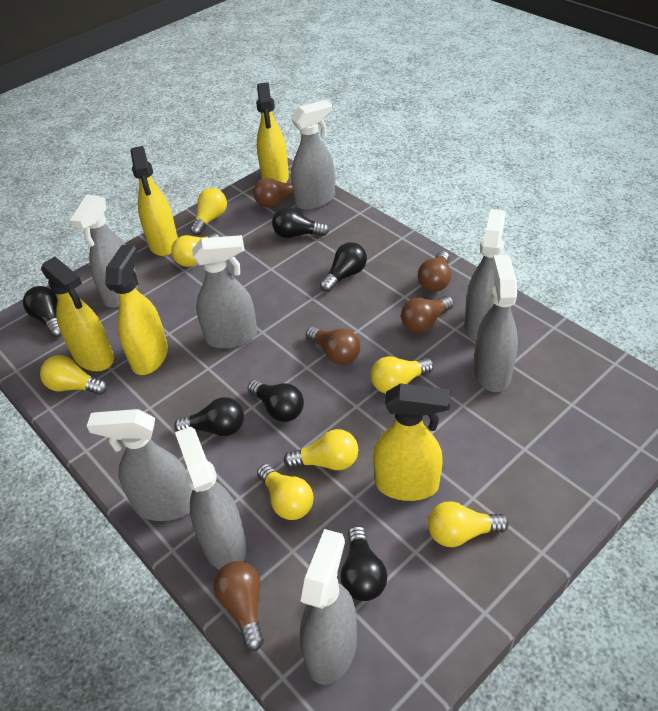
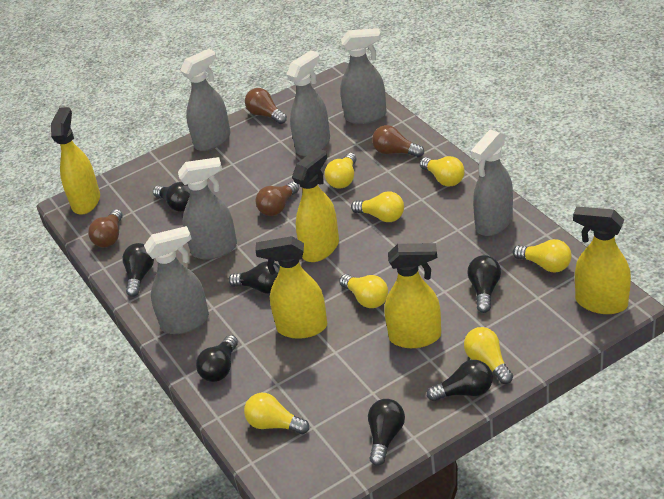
black light bulb: [23,286,62,337] [174,397,244,436] [247,380,304,422] [272,207,329,238] [320,242,367,292] [340,526,387,601] = 6 -> [122,243,154,297] [153,182,190,212] [196,335,238,382] [228,261,280,294] [368,399,405,466] [427,360,492,401] [467,255,501,313] = 7
brown light bulb: [214,561,264,651] [253,178,294,208] [306,327,360,365] [401,296,454,333] [418,251,451,292] = 5 -> [88,209,122,247] [245,88,287,124] [255,181,299,216] [372,125,424,157] = 4
grey spray bottle: [70,194,139,308] [87,409,193,521] [175,427,247,570] [192,235,257,349] [291,100,335,210] [300,529,357,685] [465,209,506,340] [474,255,518,392] = 8 -> [144,226,209,334] [178,157,237,260] [180,49,231,151] [286,50,330,156] [340,28,386,124] [471,129,513,236] = 6

